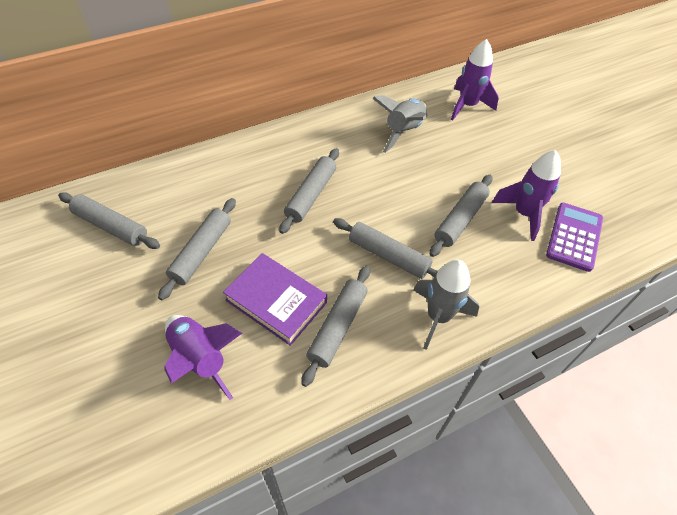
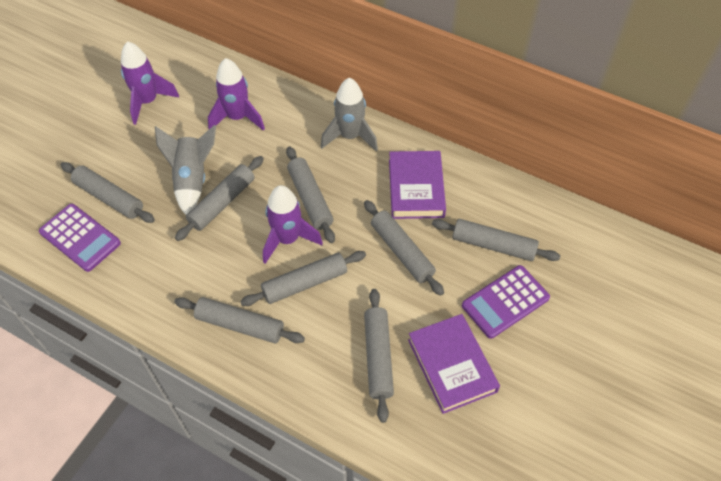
grey rolling pin: [58,192,160,249] [158,198,236,300] [279,148,339,234] [301,265,370,387] [333,218,438,279] [430,175,492,257] = 6 -> [61,162,155,223] [174,297,305,343] [175,156,264,241] [240,251,366,306] [286,147,335,243] [364,200,444,296] [364,289,394,423] [432,219,560,261] = 8
purple book: [223,253,327,346] = 1 -> [389,151,446,219] [408,314,500,414] = 2
purple calculator: [546,203,603,272] = 1 -> [39,204,121,272] [462,265,550,339] = 2

